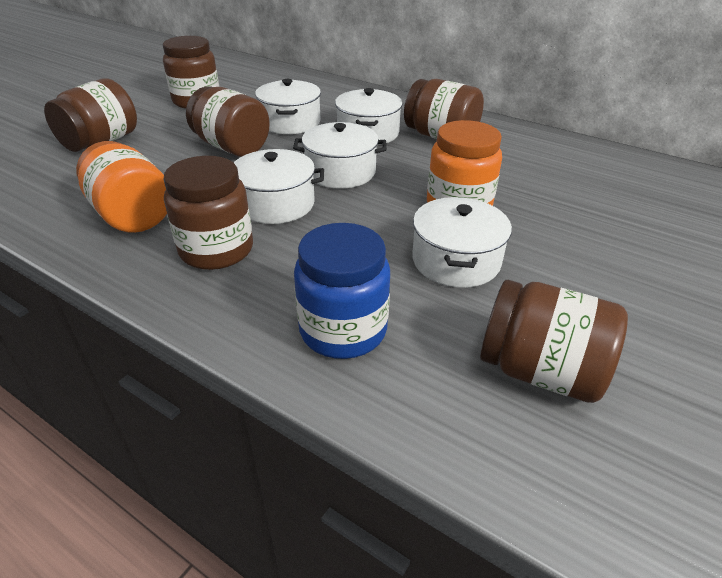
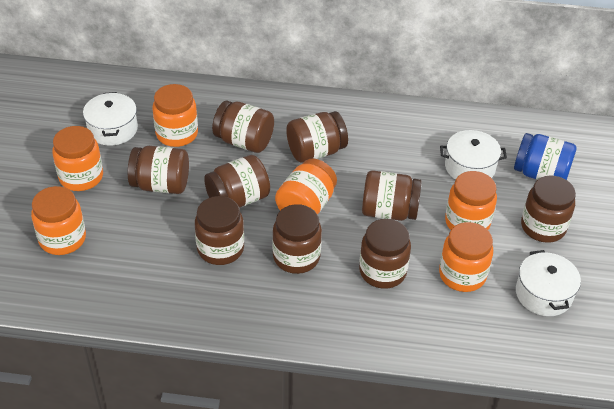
brown jar: [44,78,137,152] [163,36,219,109] [163,156,253,270] [186,86,270,157] [404,79,484,139] [480,280,628,403] = 6 -> [128,146,189,194] [195,196,244,265] [204,155,270,208] [212,101,274,153] [272,204,322,274] [286,111,348,163] [359,219,411,289] [362,170,422,221] [521,176,576,243] = 9
orange jar: [76,141,167,233] [427,120,502,206] = 2 -> [31,186,86,255] [52,126,103,191] [153,84,198,147] [275,159,337,215] [439,222,493,292] [445,171,497,230] = 6
white pot: [234,149,324,224] [255,79,321,134] [293,122,387,189] [335,88,403,145] [412,197,512,288] = 5 -> [83,92,138,146] [440,130,507,180] [516,250,581,316] = 3

